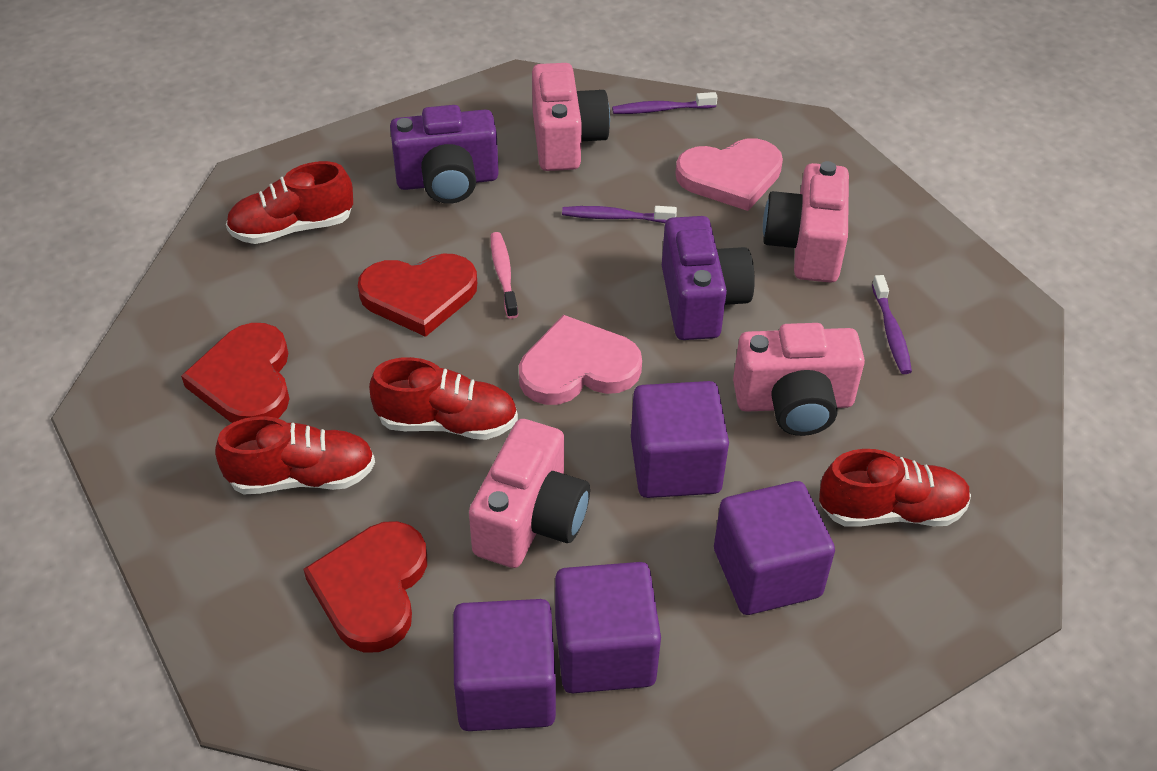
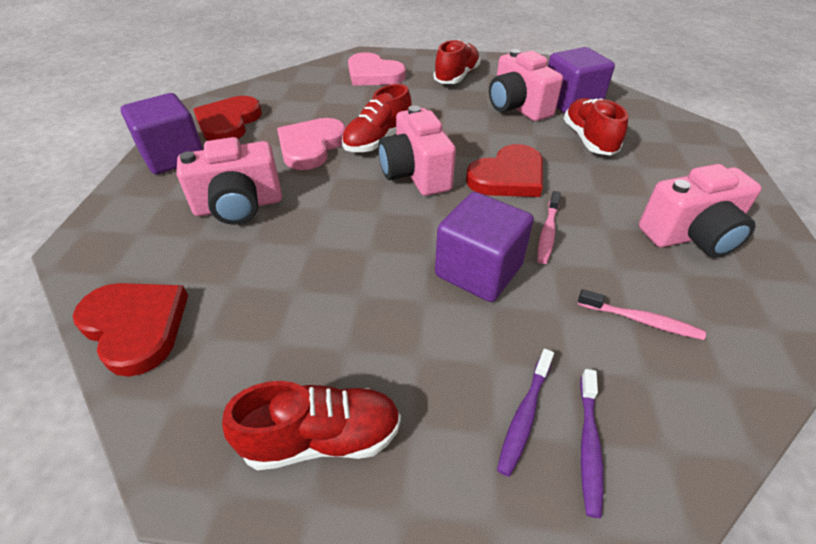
pink toothbrush: [491,232,518,319] = 1 -> [537,191,561,264] [578,289,706,340] = 2
purple camera: [390,105,499,204] [662,216,755,340] = 2 -> none = 0
purple cube: [453,599,556,731] [555,562,661,693] [631,381,729,498] [714,481,835,615] = 4 -> [120,93,203,174] [435,192,534,302] [548,47,615,113] = 3
purple toothbrush: [562,206,677,223] [612,92,718,114] [872,275,912,374] = 3 -> [497,349,554,477] [580,369,604,518] = 2

